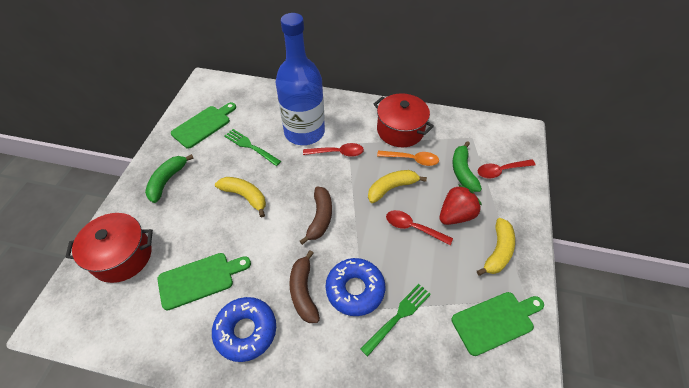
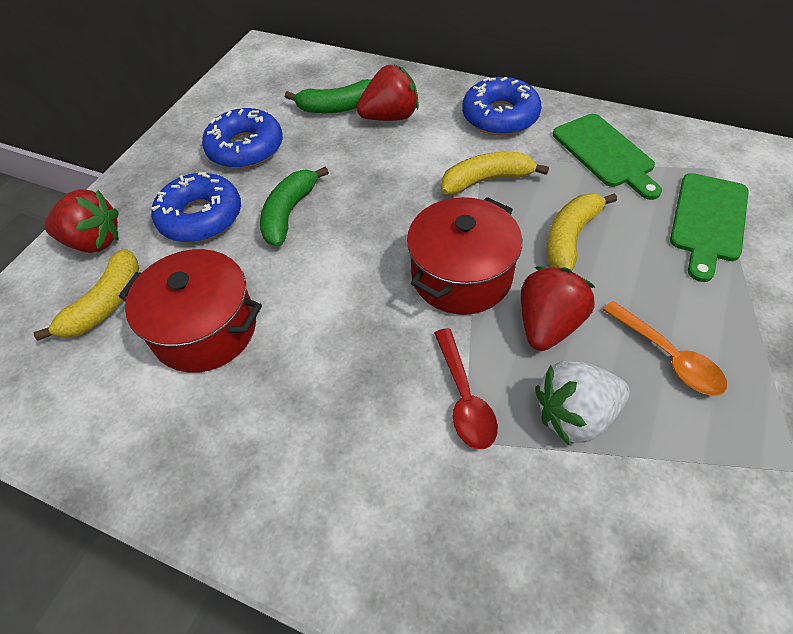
blue bottle: [275,13,325,145] = 1 -> none = 0
blue donut: [212,297,276,362] [326,258,385,316] = 2 -> [151,172,241,242] [202,108,283,169] [462,77,542,135] = 3
brown banana: [289,250,320,323] [300,187,332,245] = 2 -> none = 0
green cutting board: [158,253,251,311] [171,102,236,149] [451,292,544,356] = 3 -> [553,114,662,200] [670,173,749,282] = 2
green fork: [224,129,281,166] [360,284,431,357] = 2 -> none = 0
red spoon: [303,143,364,157] [386,210,453,245] [478,159,536,178] = 3 -> [434,328,498,449] = 1
red strawberry: [440,184,482,225] = 1 -> [44,189,119,253] [357,65,419,121] [521,266,595,351] = 3
white strawberry: none = 0 -> [535,360,630,445] = 1

